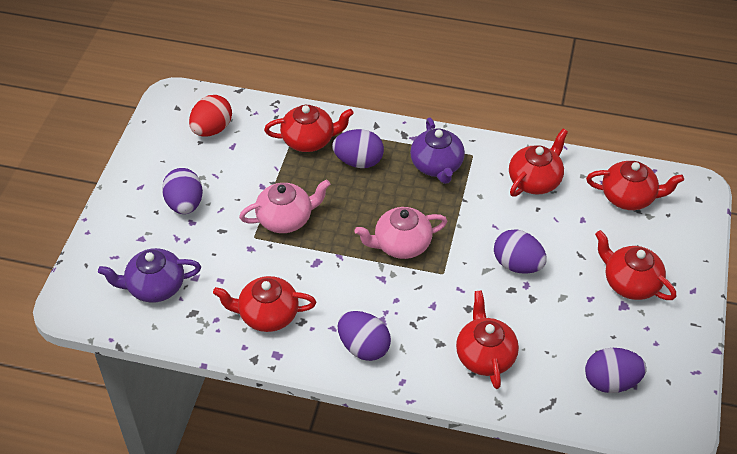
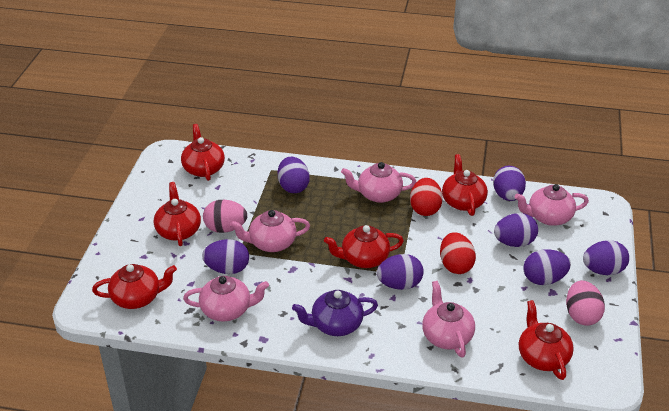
pink egg: none = 0 -> [203,200,247,233] [566,280,605,326] = 2
pink teapot: [239,179,330,233] [354,207,448,259] = 2 -> [183,276,269,322] [230,210,310,252] [341,162,416,203] [422,281,475,358] [515,184,589,226] = 5
purple egg: [162,168,203,214] [332,129,384,168] [338,311,391,361] [494,229,547,274] [585,348,646,393] = 5 -> [202,239,249,274] [278,157,310,193] [377,254,424,290] [493,166,526,201] [494,213,538,247] [523,249,571,285] [583,240,629,275] = 7
purple teapot: [98,248,201,303] [410,118,465,184] = 2 -> [292,290,378,336] = 1
red egg: [189,95,232,137] = 1 -> [410,178,443,216] [440,232,476,274] = 2

